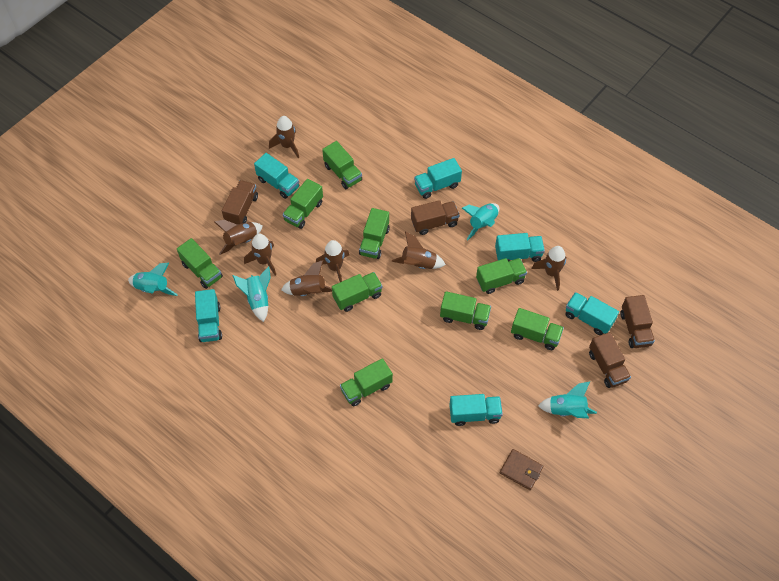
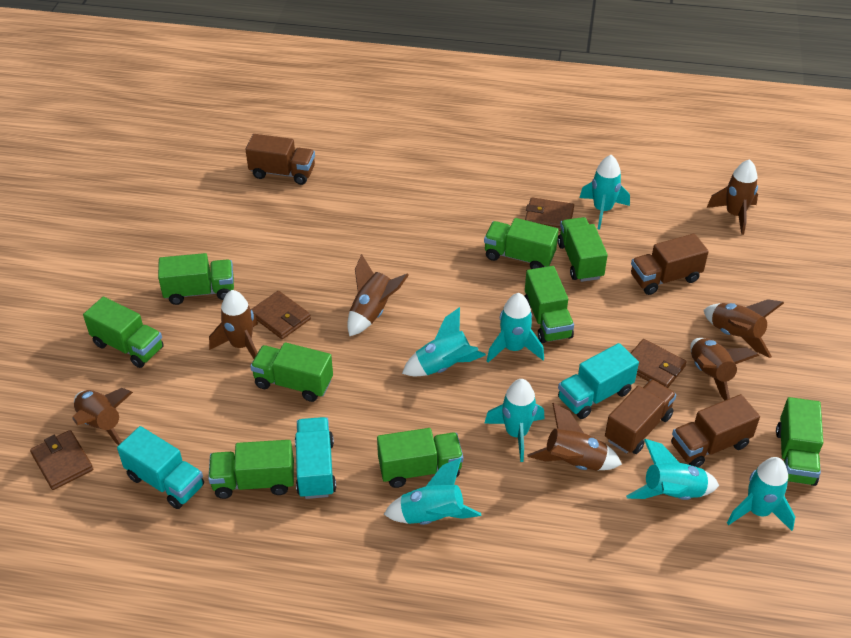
brown wallet: [500,449,543,490] = 1 -> [30,430,93,490] [251,291,311,339] [525,197,574,231] [631,339,687,388] = 4
turquoise rocket: [128,263,178,296] [232,266,271,322] [462,203,499,240] [538,381,597,418] = 4 -> [384,458,481,525] [402,307,486,376] [484,379,545,462] [487,293,544,363] [579,155,630,229] [626,439,719,500] [727,457,795,531] = 7
turquoise truck: [195,289,222,342] [254,153,299,199] [414,158,462,199] [449,394,503,426] [495,233,545,262] [565,292,619,335] = 6 -> [117,426,204,509] [295,417,336,499] [558,343,639,419] = 3

